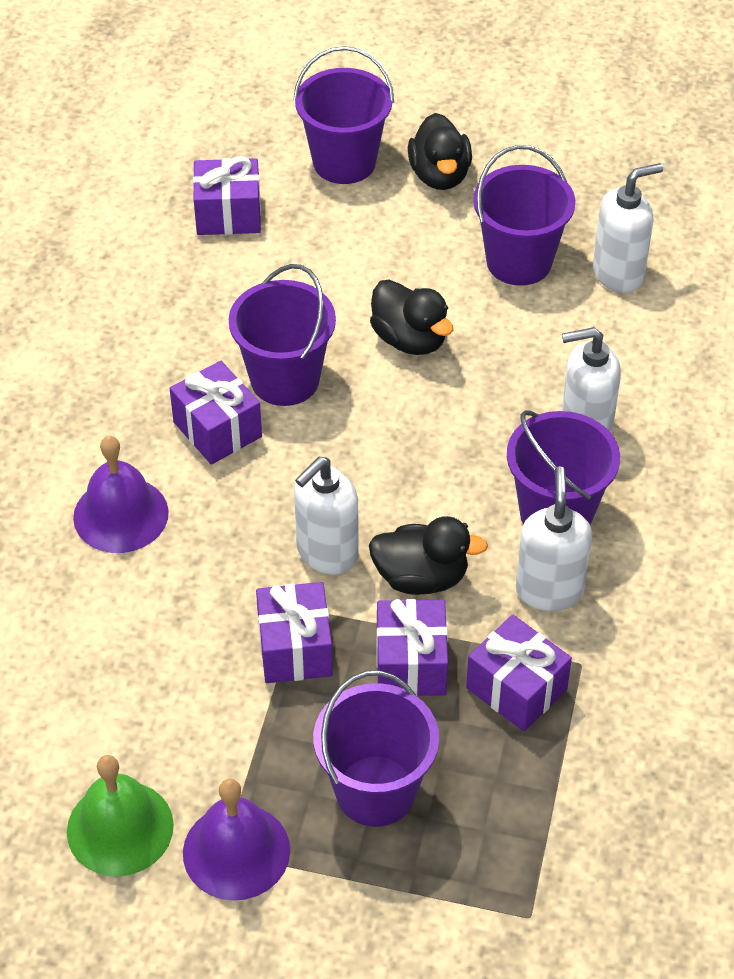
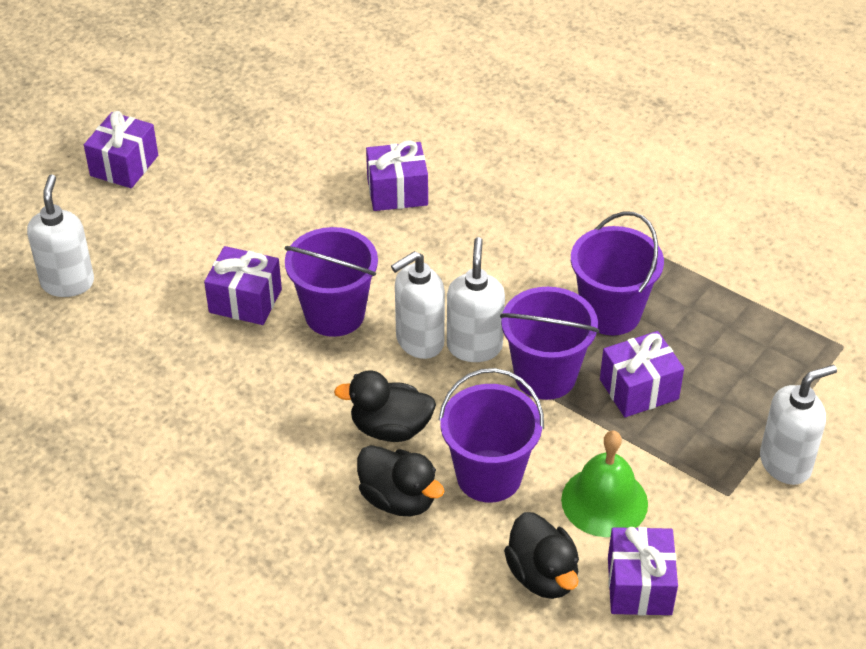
purple bell: [73,436,169,553] [183,779,290,901] = 2 -> none = 0
purple bucket: [229,264,336,406] [293,46,394,184] [313,670,439,827] [473,145,575,286] [507,410,620,525] = 5 -> [284,227,378,337] [439,368,544,503] [500,287,599,400] [571,212,664,336] = 4

